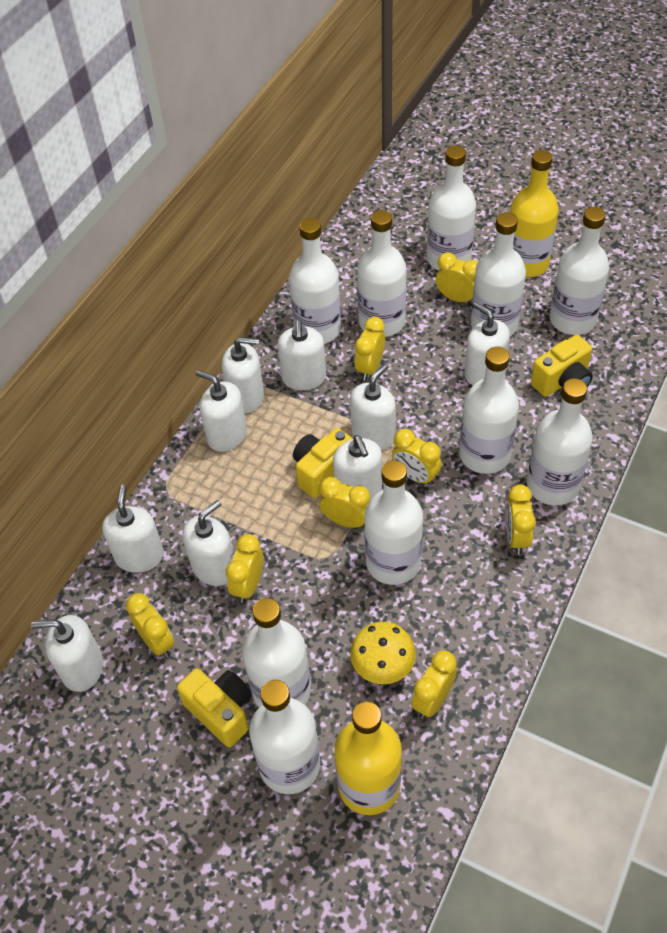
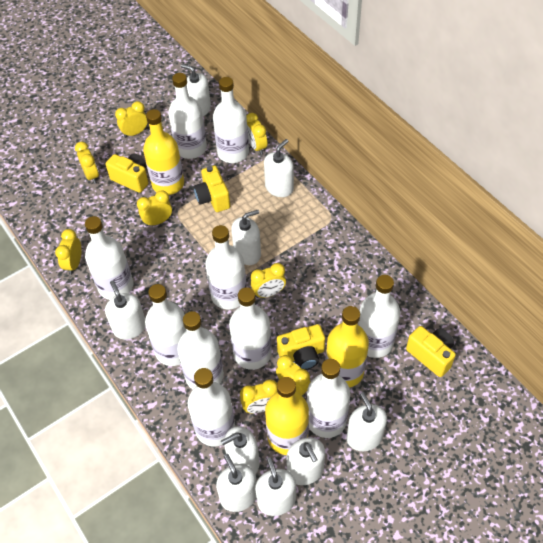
yellow bottle: [334,701,402,815] [510,150,559,277] = 2 -> [143,109,184,195] [265,377,309,455] [326,306,369,387] = 3
yellow camera: [177,668,251,747] [293,428,353,498] [531,335,593,397] = 3 -> [106,154,149,193] [194,165,230,212] [277,324,325,370] [406,326,456,377] = 4
yellow mushroom: [350,622,416,684] = 1 -> none = 0

